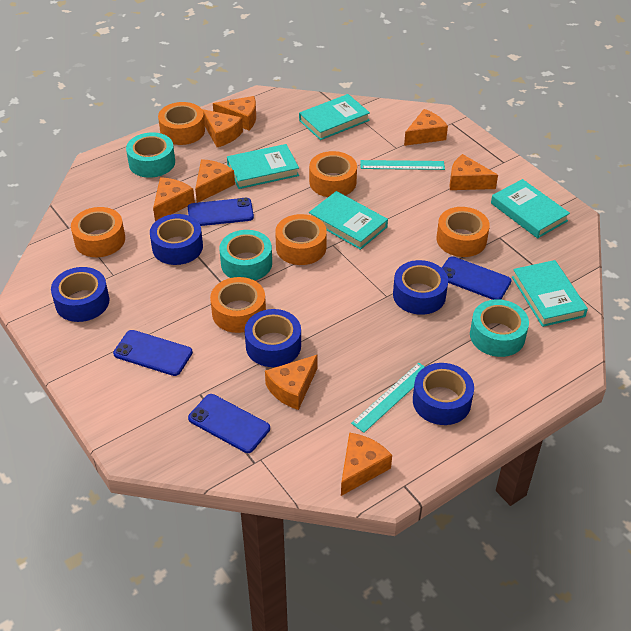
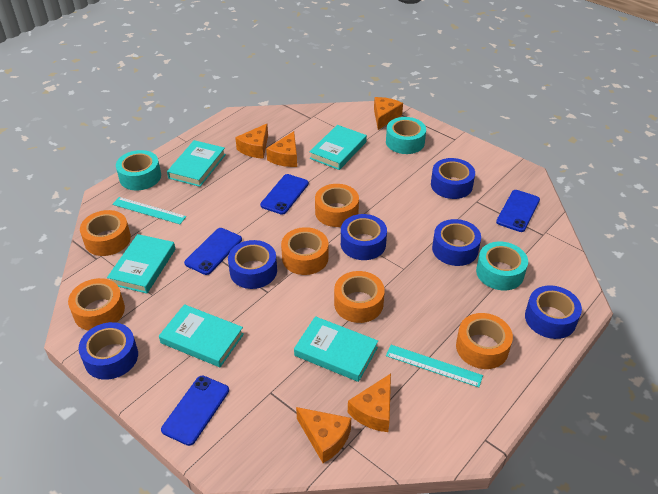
blue tape: [51,267,109,322] [150,214,203,265] [245,309,301,367] [393,260,448,315] [413,363,474,425] = 5 -> [79,322,138,380] [228,240,277,289] [341,214,387,260] [431,158,475,199] [432,219,481,266] [525,285,582,339] = 6
orange cheese: [153,177,195,222] [195,159,235,203] [202,109,243,147] [213,96,256,130] [265,355,318,410] [341,432,392,496] [404,109,448,146] [449,154,498,190] = 8 -> [235,124,268,159] [266,131,297,167] [296,407,351,463] [348,374,391,432] [374,97,403,130] = 5

